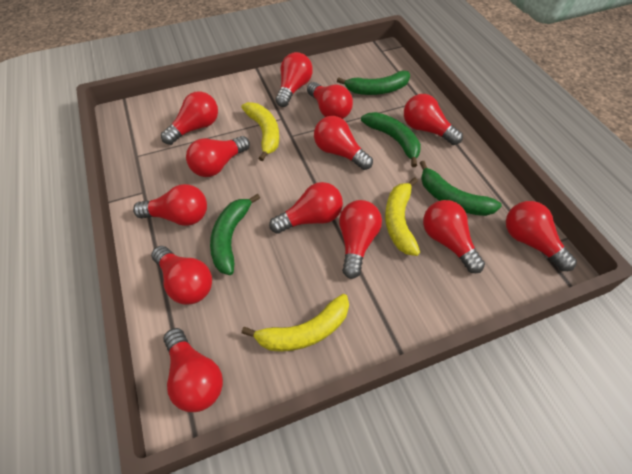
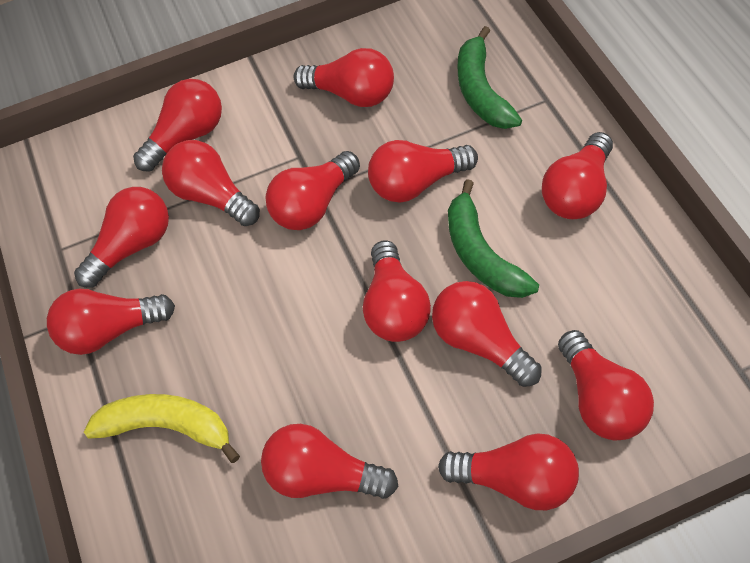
green banana: [210,193,260,275] [337,70,410,95] [361,112,421,167] [420,161,502,216] = 4 -> [448,179,539,298] [458,26,522,129] = 2
yellow banana: [241,102,279,161] [242,294,349,352] [385,178,420,256] = 3 -> [84,394,240,463] = 1

